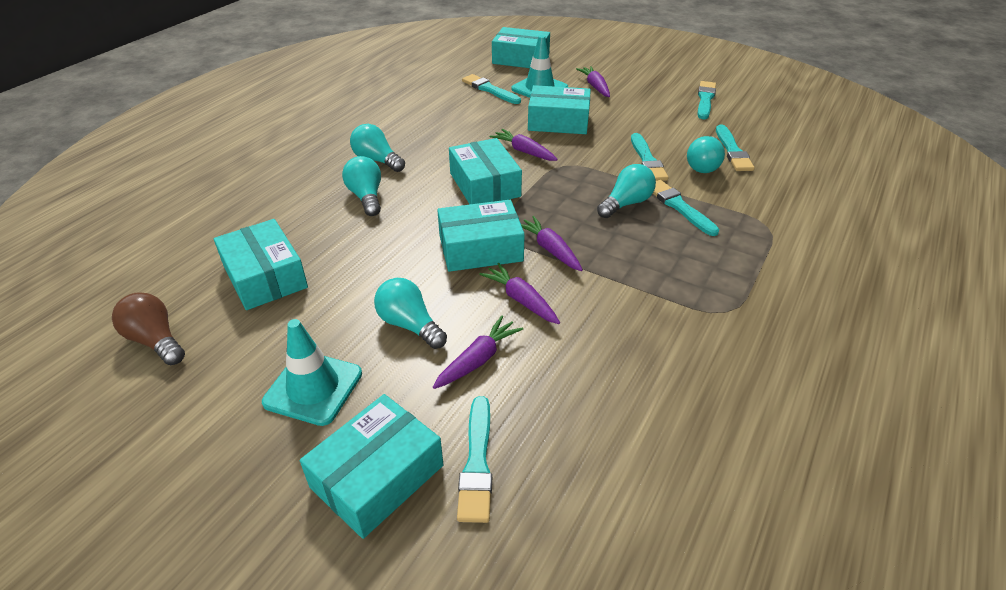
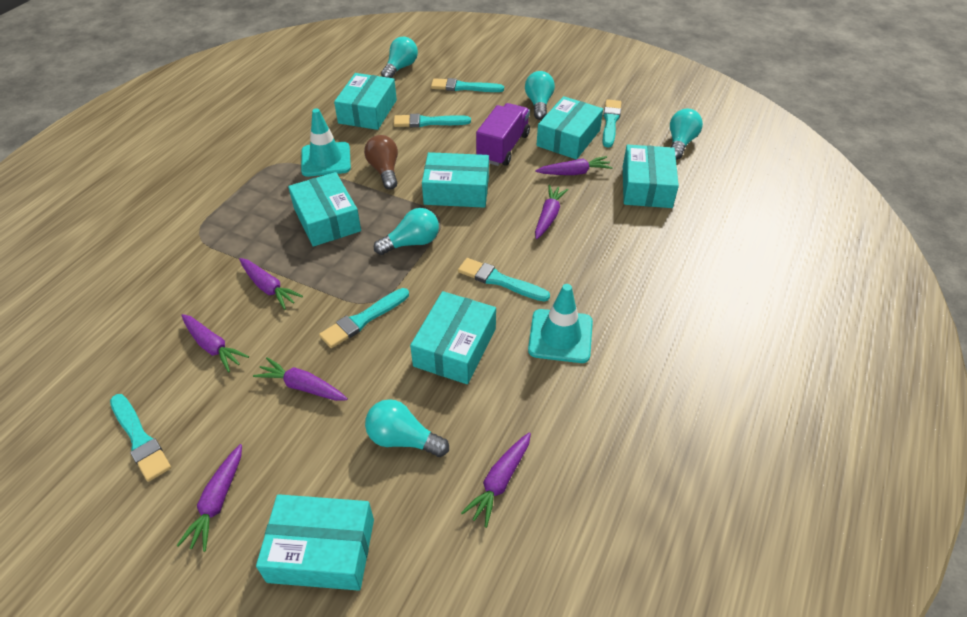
purple carrot: [433,316,523,389] [479,263,560,324] [490,129,558,161] [521,216,583,271] [576,66,610,97] = 5 -> [176,444,242,552] [181,314,249,372] [239,258,303,310] [253,357,348,401] [461,432,531,528] [535,156,613,175] [535,185,569,239] = 7
purple truck: none = 0 -> [476,103,530,166] = 1
turquoise box: [214,219,308,310] [300,394,443,539] [437,200,525,272] [449,138,522,204] [492,27,550,68] [528,85,591,134] = 6 -> [256,494,374,591] [288,172,361,247] [334,73,397,130] [410,291,496,384] [422,152,489,208] [537,96,603,159] [623,145,679,208] = 7

